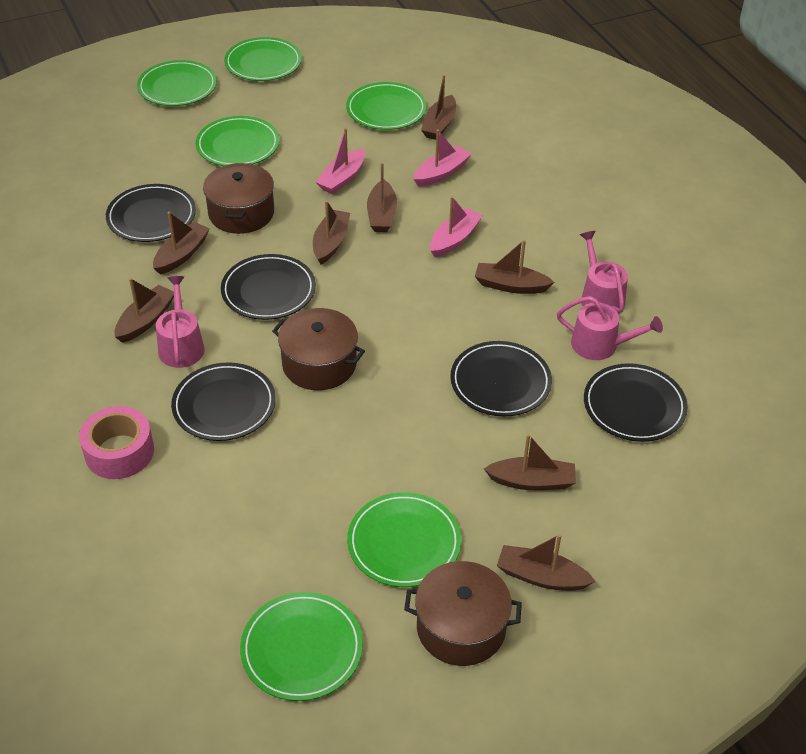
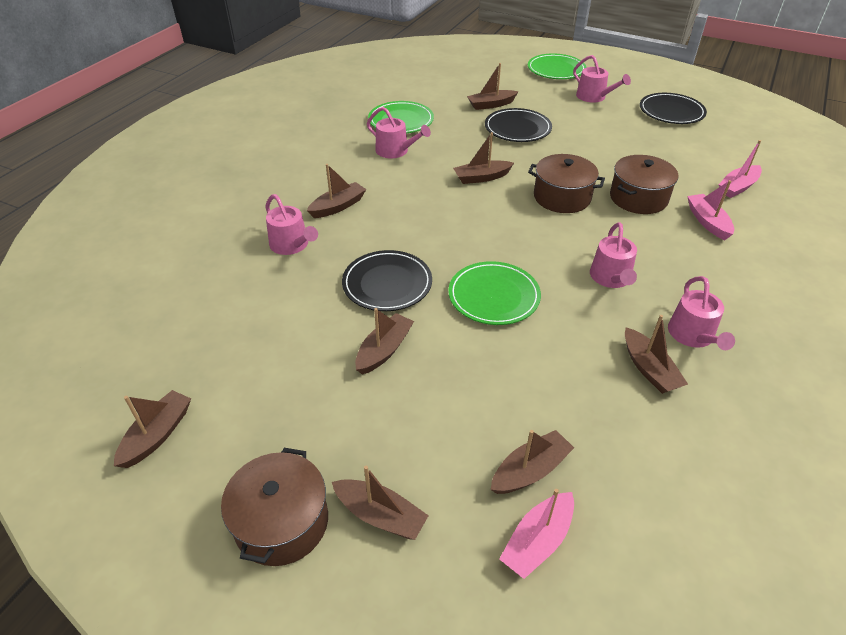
black plate: [106,184,196,242] [171,362,276,441] [221,254,316,320] [450,341,552,416] [584,363,688,442] = 5 -> [342,250,432,311] [485,108,552,142] [640,93,707,124] = 3
green plate: [137,60,217,106] [196,116,279,166] [224,37,302,81] [240,592,363,701] [346,82,427,130] [347,492,461,587] = 6 -> [368,101,434,133] [448,261,541,325] [528,53,586,79] = 3
pink tape: [79,406,154,479] = 1 -> none = 0
pink watering can: [156,276,205,368] [557,296,663,360] [580,231,628,314] = 3 -> [265,194,318,255] [367,107,431,158] [573,55,631,103] [590,222,637,288] [668,276,735,350] = 5

